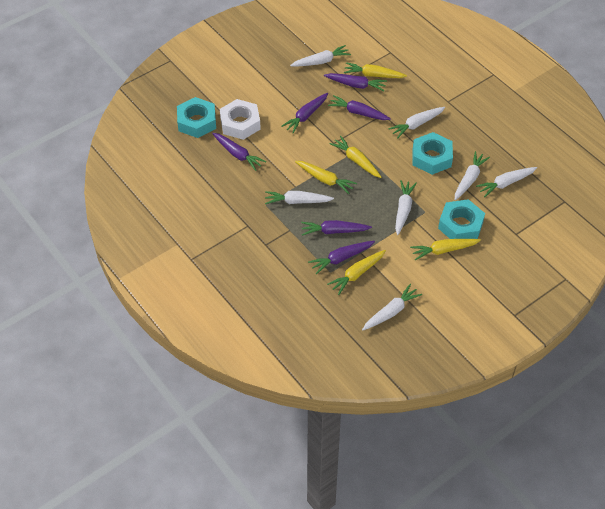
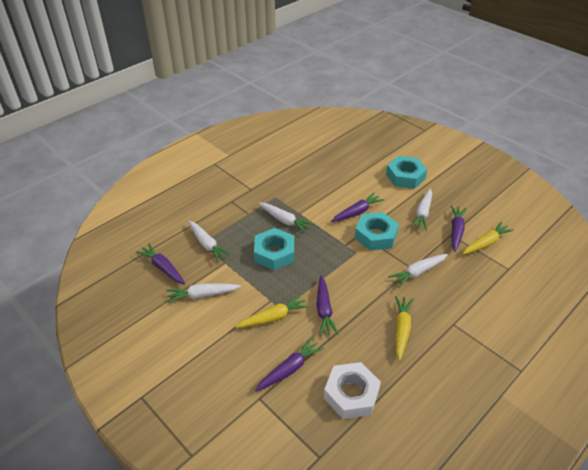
purple carrot: [212,133,266,171] [281,93,328,133] [301,220,372,236] [308,241,375,274] [324,73,387,91] [328,95,391,120] = 6 -> [136,243,185,285] [255,337,324,392] [317,276,339,336] [331,192,384,222] [451,205,466,251] = 5
white carrot: [265,191,334,204] [290,45,351,67] [362,284,422,330] [388,107,445,138] [395,180,417,235] [455,151,490,200] [476,167,537,197] = 7 -> [166,283,241,303] [188,221,231,262] [258,202,314,233] [388,254,448,288] [411,189,432,231] = 5
yellow carrot: [295,161,357,194] [327,250,386,295] [329,136,382,178] [344,62,407,78] [410,239,481,260] = 5 -> [235,294,309,328] [395,296,413,361] [463,221,514,254] = 3

